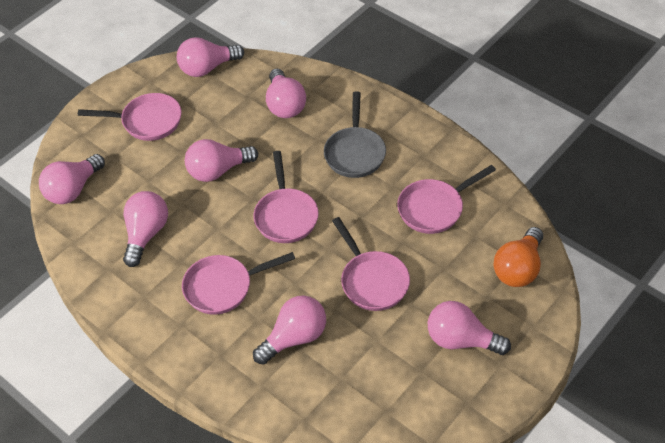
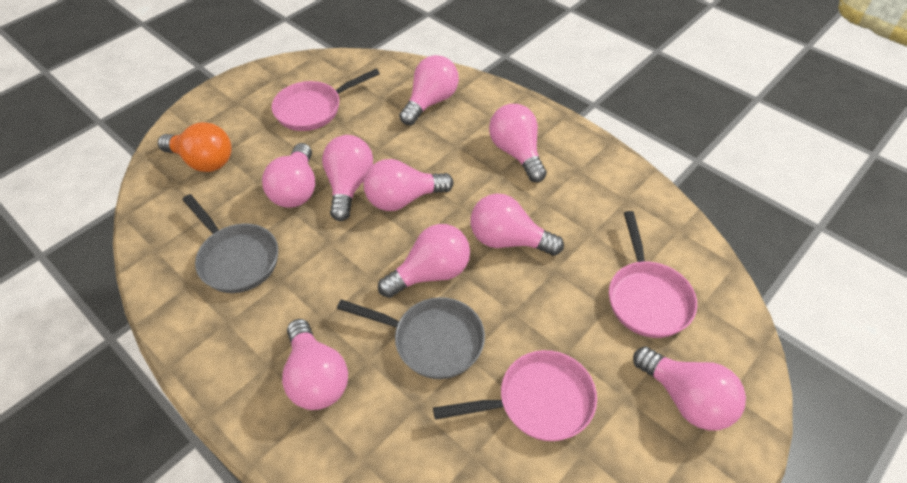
grey pan: [324,91,386,178] = 1 -> [183,194,278,293] [337,297,485,379] = 2
pink light bulb: [39,154,105,204] [123,191,168,267] [177,37,244,77] [185,139,258,182] [253,295,326,364] [266,69,306,118] [428,301,511,355] = 7 -> [262,143,315,208] [282,319,348,410] [322,135,373,221] [363,159,454,211] [378,224,470,298] [399,55,459,125] [471,193,564,256] [489,104,547,182] [633,346,746,431] = 9
pink pan: [78,93,181,141] [182,252,295,315] [253,151,319,243] [332,217,410,311] [397,165,496,234] = 5 -> [272,69,380,131] [433,350,597,441] [609,211,697,338] = 3

